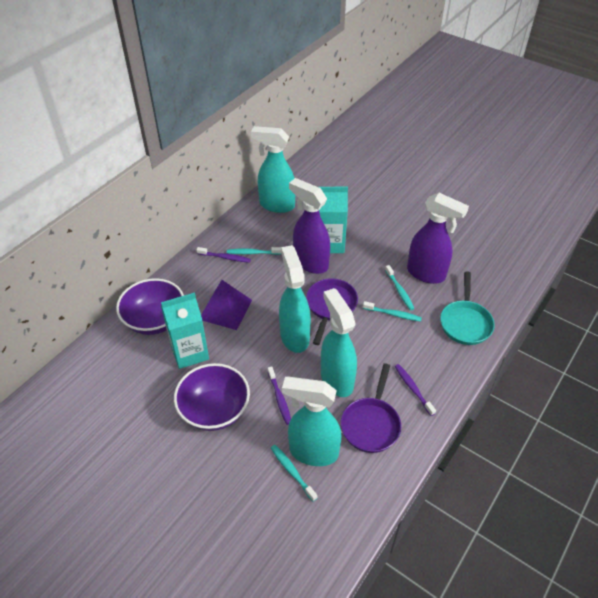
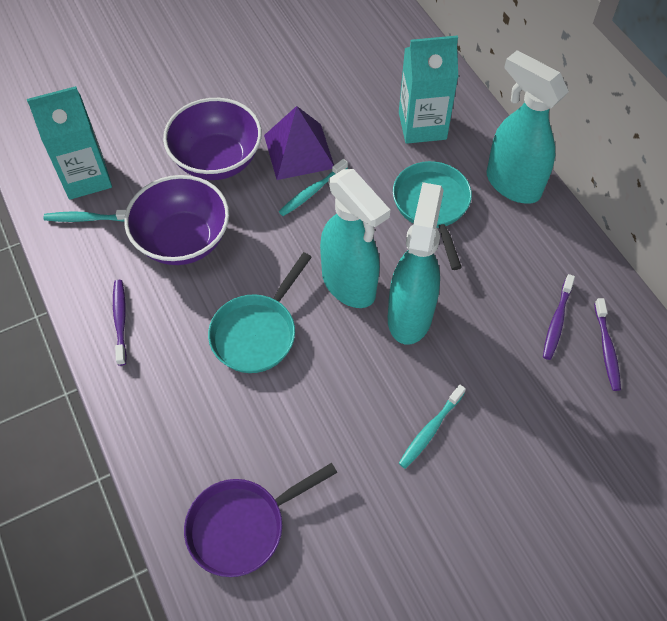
purple pan: [306,278,358,345] [341,364,401,453] = 2 -> [184,463,337,577] = 1
purple spray bottle: [289,178,330,274] [407,193,469,284] = 2 -> none = 0
turquoise pan: [440,271,495,345] = 1 -> [208,252,312,373] [393,161,472,270] = 2
turquoise spray bottle: [251,126,295,213] [279,245,311,353] [282,377,341,466] [321,288,357,397] = 4 -> [320,169,390,308] [388,182,444,345] [486,50,569,204] = 3
turquoise toothbrush: [227,247,281,255] [271,445,317,501] [363,301,422,322] [385,265,415,310] = 4 -> [43,210,126,222] [279,159,348,216] [399,384,466,469] = 3

